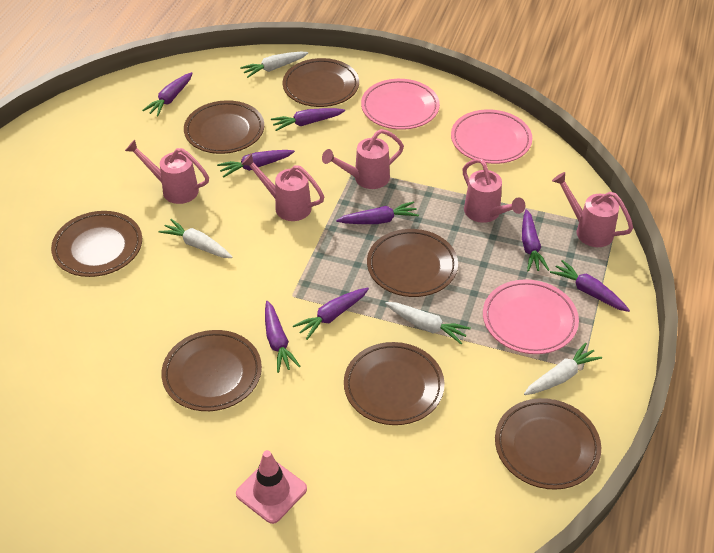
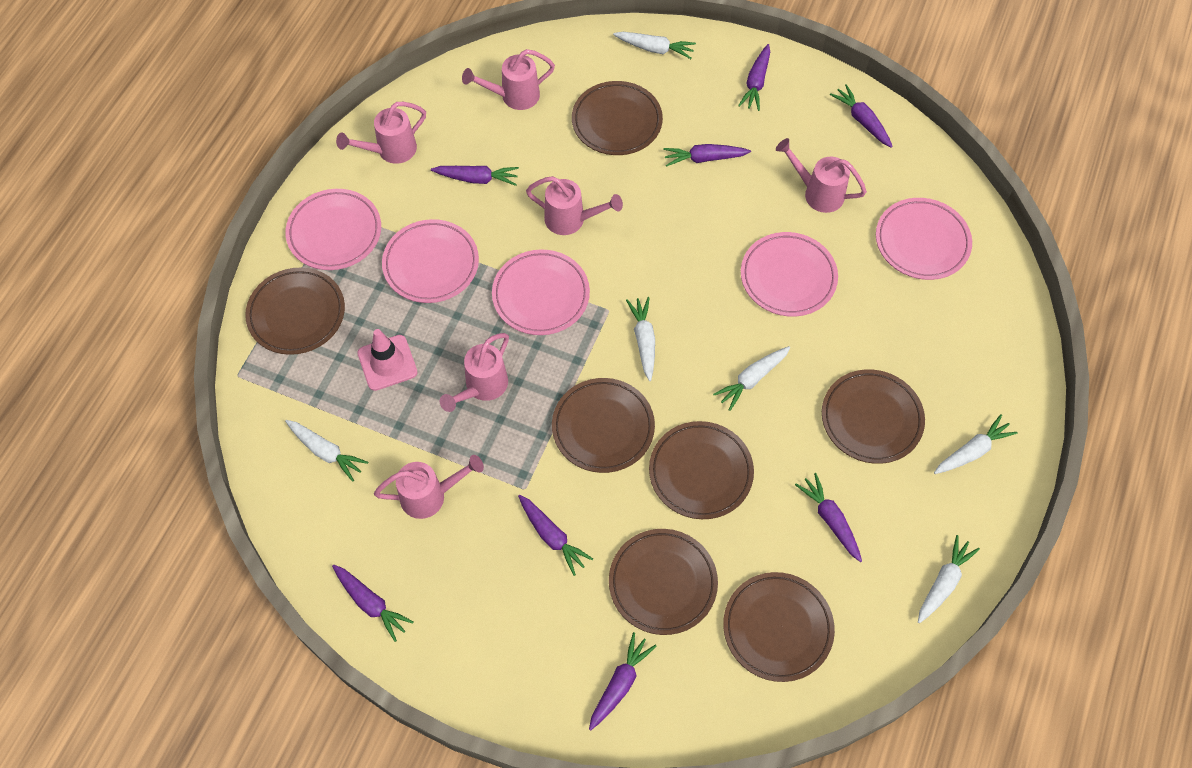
pink plate: [361,79,440,130] [451,109,532,164] [483,279,579,354] = 3 -> [285,189,381,270] [382,219,479,303] [492,249,590,335] [741,232,838,316] [876,198,972,280] = 5
pink watering can: [125,140,209,204] [241,153,324,221] [322,129,404,189] [463,158,525,223] [552,172,633,247] = 5 -> [336,102,426,164] [374,455,484,519] [440,333,509,412] [462,49,555,110] [526,176,623,235] [776,138,867,213] = 6
white carrot: [159,219,233,258] [240,52,308,78] [385,302,471,344] [524,343,602,395] = 4 -> [285,420,368,482] [613,32,696,59] [626,297,655,381] [713,346,791,411] [918,535,980,623] [934,414,1018,474] = 6

